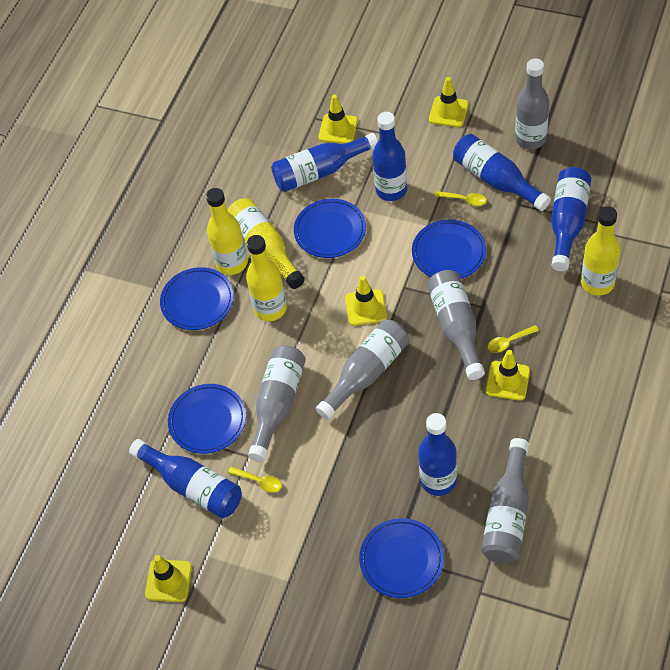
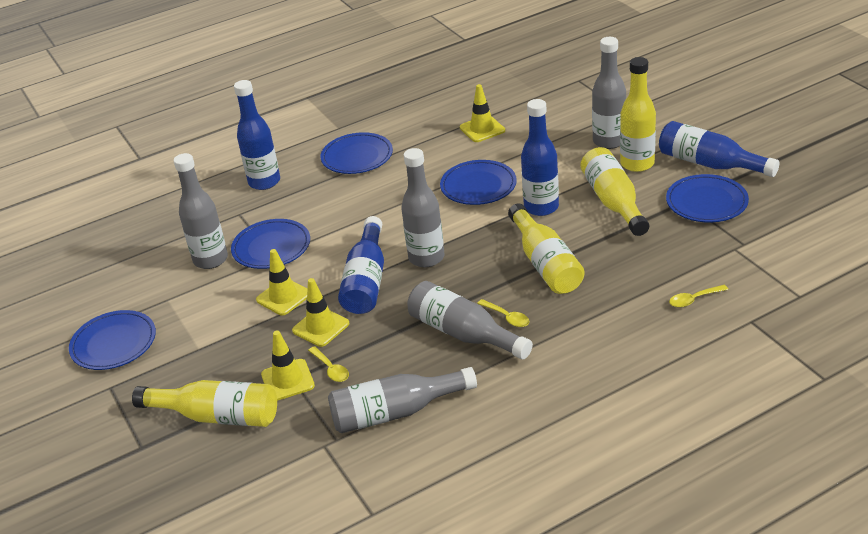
blue bottle: [129,439,242,518] [271,133,378,192] [372,112,407,201] [418,413,457,496] [453,134,551,211] [551,167,591,271] = 6 -> [234,80,280,190] [338,216,384,314] [521,99,559,216] [659,121,780,177] = 4
yellow traffic cone: [145,555,192,602] [318,94,358,144] [345,276,387,326] [429,77,469,127] [486,350,530,401] = 5 -> [256,249,307,315] [261,331,315,401] [292,278,349,347] [460,84,505,142] = 4

